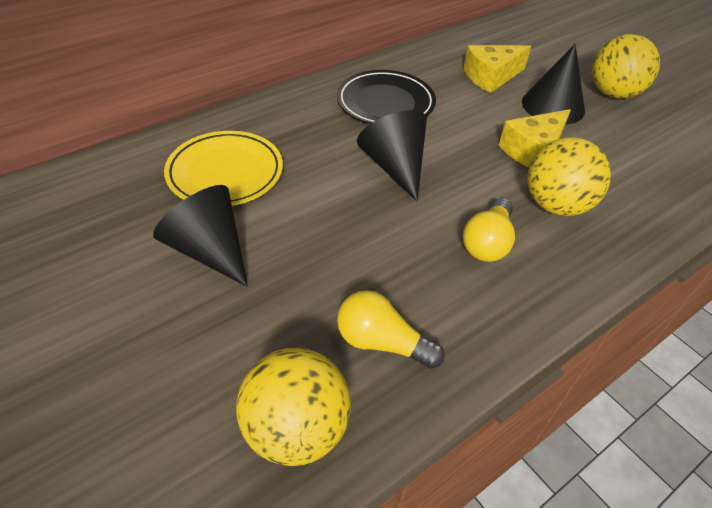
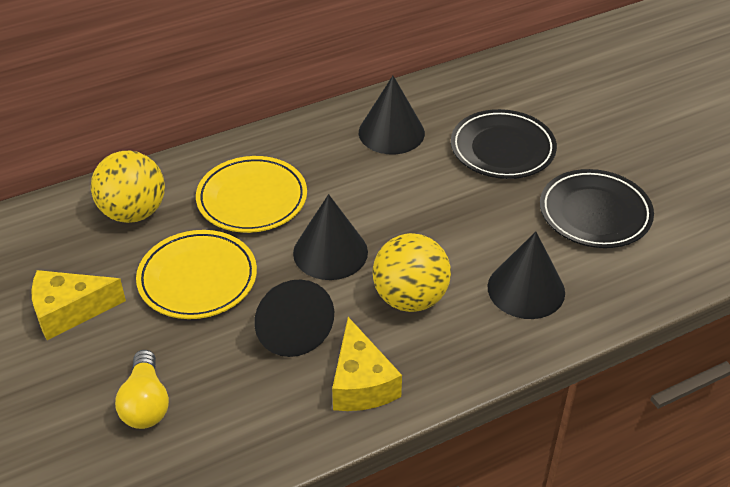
black cone: [153,185,248,287] [357,110,427,201] [522,44,585,125] = 3 -> [254,279,334,357] [293,194,368,280] [359,76,425,154] [488,232,565,319] = 4
black plate: [337,70,436,124] = 1 -> [451,109,557,179] [540,169,654,248] = 2
yellow ball: [236,347,351,466] [528,137,611,216] [592,34,660,99] = 3 -> [91,151,165,223] [373,233,451,312] = 2
yellow light bulb: [337,290,445,369] [463,198,515,262] = 2 -> [115,350,169,429] = 1
yellow plate: [164,131,283,206] = 1 -> [136,230,257,319] [196,156,307,233] = 2

